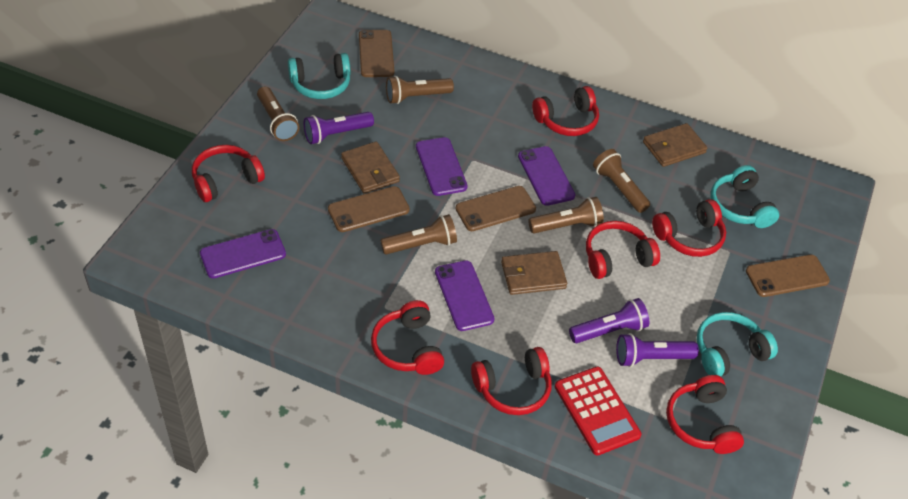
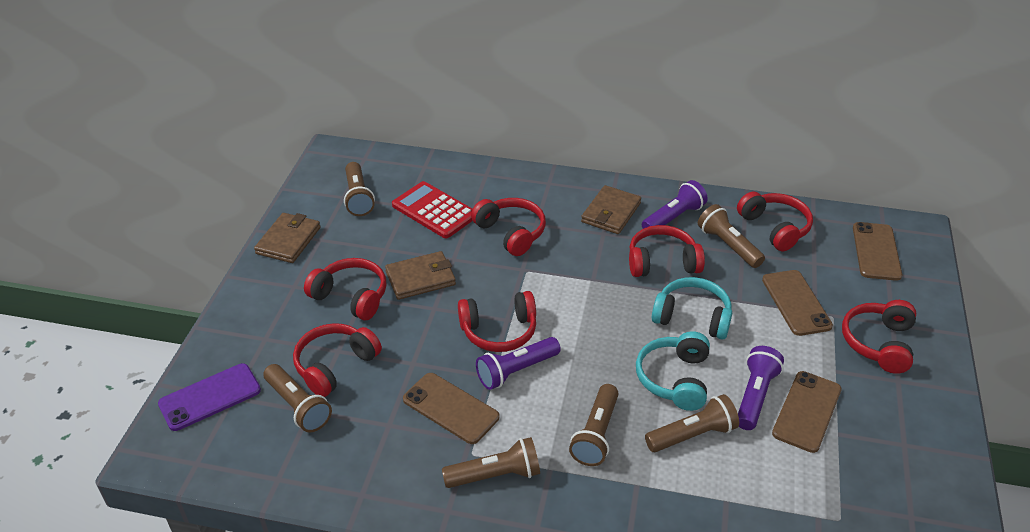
brown flashlight: [257,87,299,141] [380,214,457,255] [386,76,454,104] [529,197,604,233] [593,149,650,213] = 5 -> [263,364,332,433] [344,162,375,216] [442,437,540,488] [569,384,619,466] [645,394,739,452] [698,204,765,268] = 6
purple phone: [200,229,286,278] [416,137,467,196] [435,260,494,331] [518,146,575,206] = 4 -> [158,363,261,431] = 1
turquoise headphones: [288,53,351,99] [696,312,778,376] [711,165,779,228] = 3 -> [636,331,710,411] [652,277,732,340] = 2

